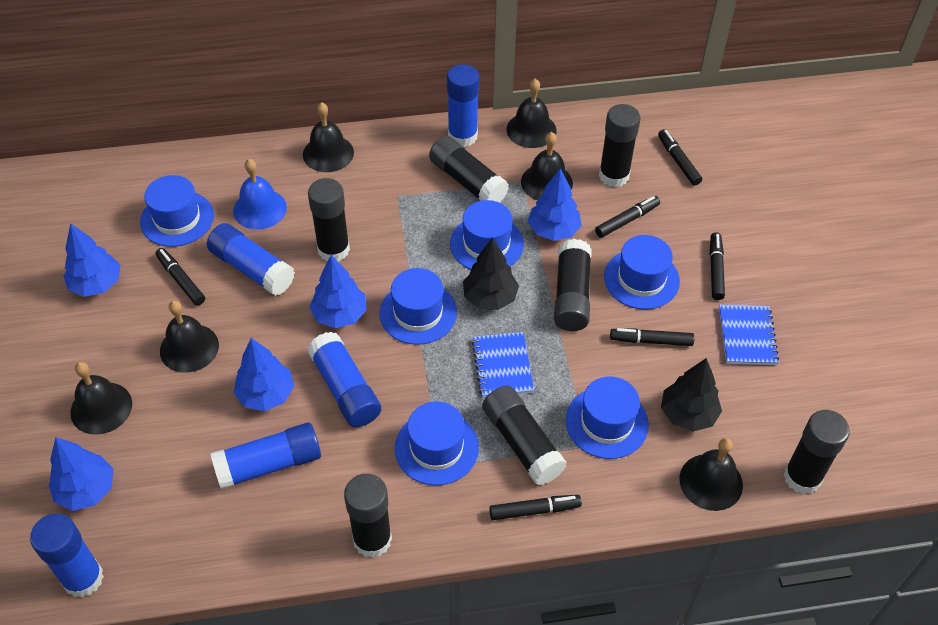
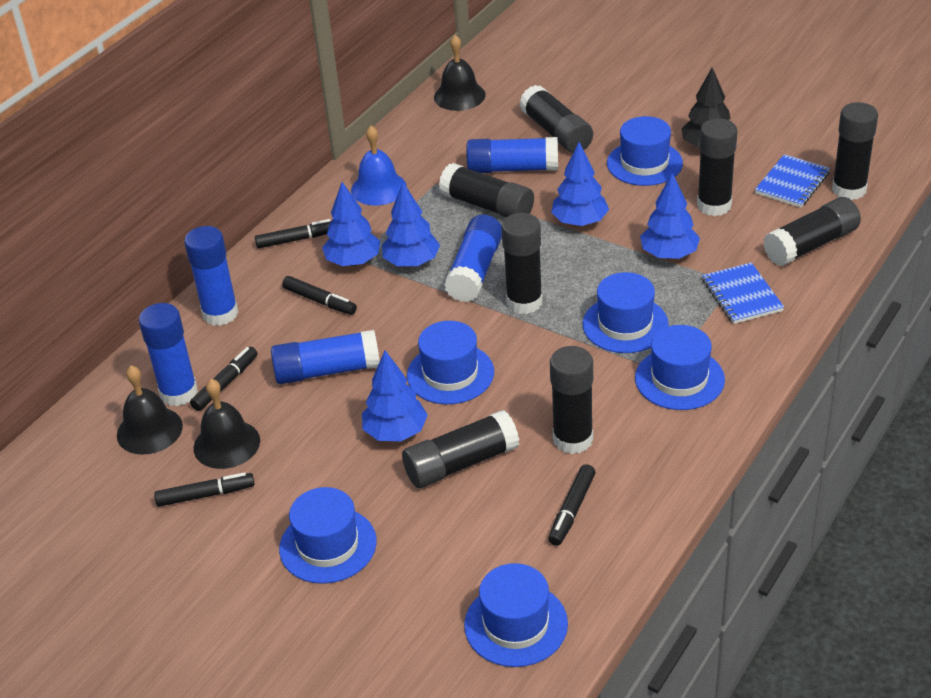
black bell: [70,362,132,435] [160,300,219,373] [303,102,354,172] [507,79,556,148] [521,132,573,200] [679,438,743,511] = 6 -> [117,365,183,455] [194,379,260,469] [434,35,485,111] = 3
black glue stick: [308,178,350,262] [344,474,392,558] [429,136,509,203] [482,385,567,485] [554,239,592,331] [599,104,640,187] [784,410,850,494] = 7 -> [402,410,519,488] [439,163,534,218] [501,213,543,314] [519,85,593,153] [550,346,593,454] [697,119,737,216] [763,197,861,266] [832,102,878,200] = 8
black marker: [156,248,205,305] [489,495,582,520] [595,196,660,238] [610,328,694,346] [658,129,702,185] [710,232,725,300] = 6 -> [154,472,255,507] [190,347,258,411] [255,219,331,248] [282,276,357,315] [548,464,596,546] = 5
black tree: [463,237,519,310] [661,358,722,432] = 2 -> [681,68,731,147] = 1

